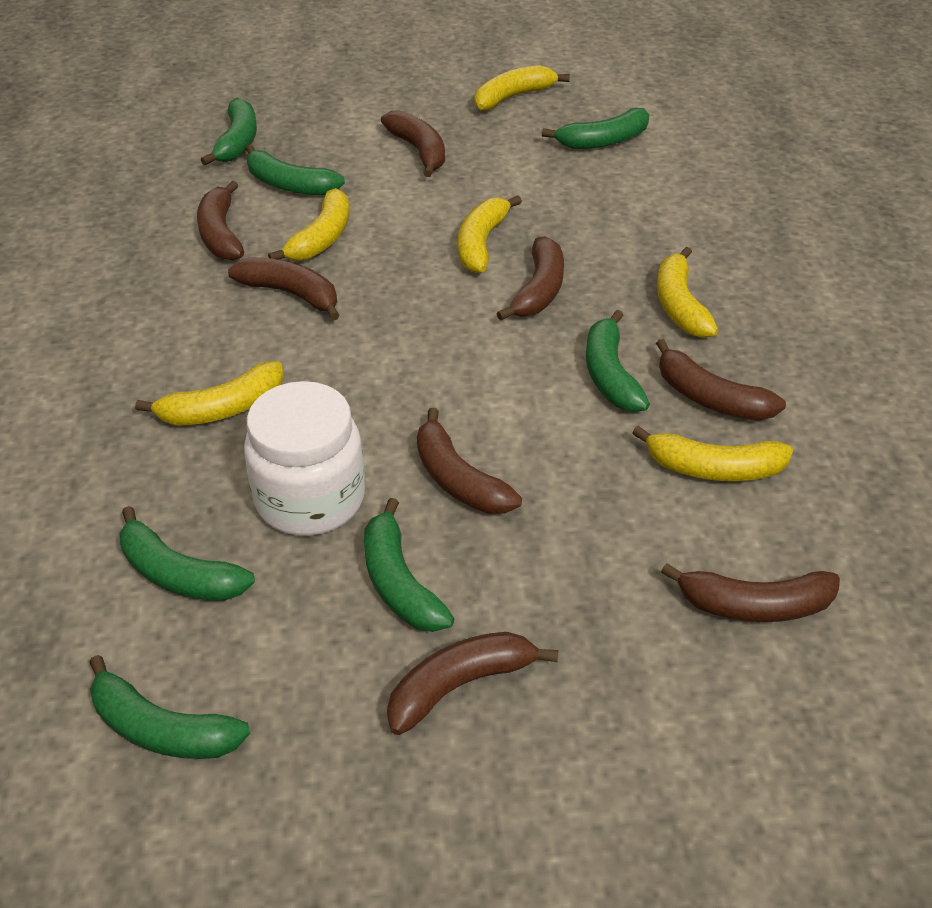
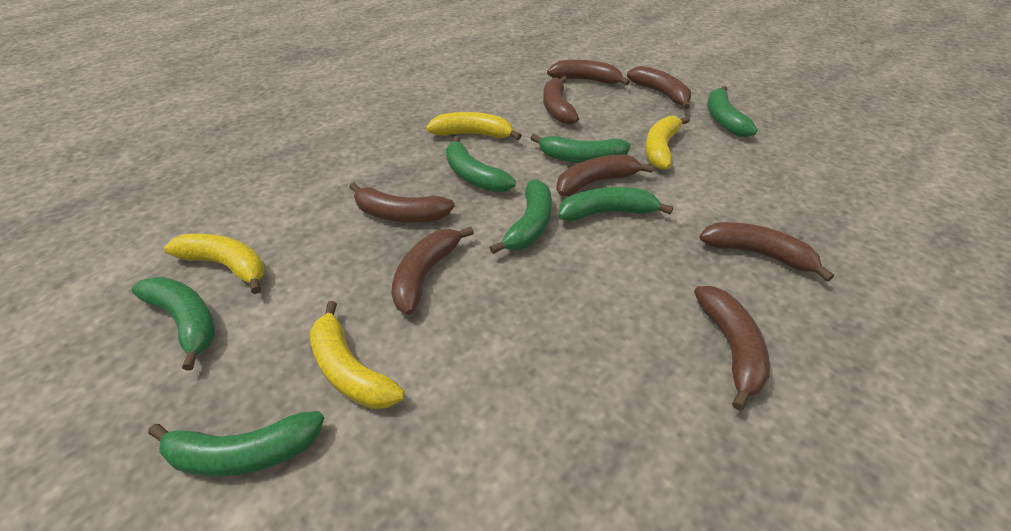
white jar: [244,381,365,536] = 1 -> none = 0
yellow banana: [135,361,284,426] [268,188,349,261] [458,195,522,273] [474,65,570,111] [633,426,793,481] [657,247,718,338] = 6 -> [164,234,264,294] [310,301,405,409] [426,112,522,140] [645,116,690,170] = 4

